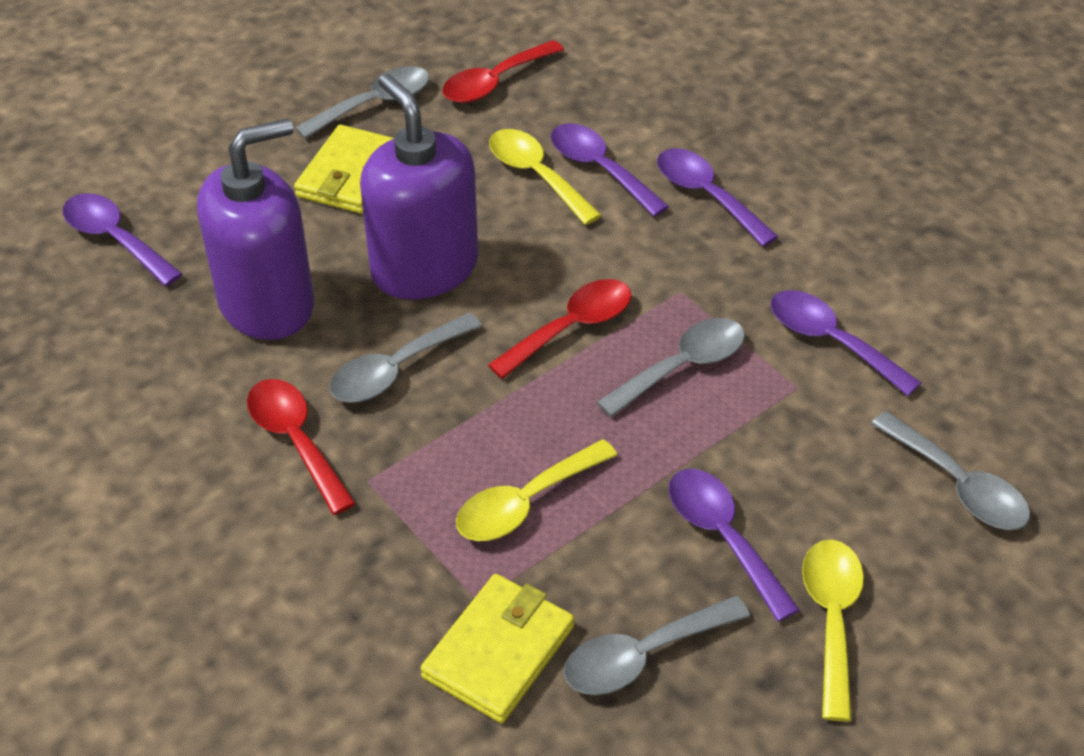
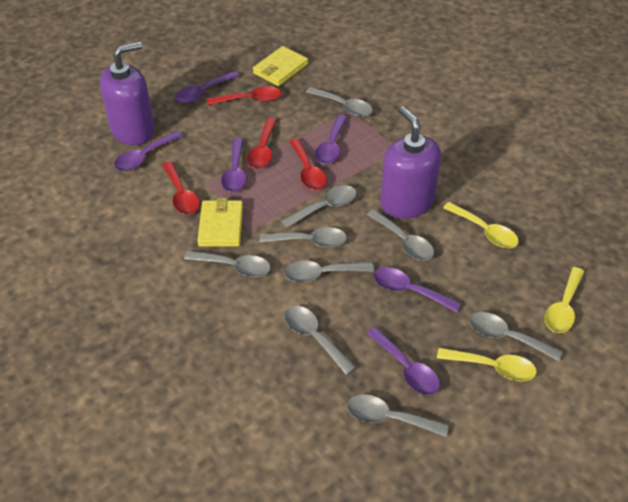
grey spoon: [295,66,430,139] [329,313,482,402] [563,596,750,695] [597,318,745,417] [871,411,1030,530] = 5 -> [184,250,271,277] [259,227,347,248] [281,185,357,229] [284,261,374,283] [284,306,356,375] [306,87,373,117] [347,394,449,437] [367,209,434,261] [469,312,563,361] = 9
purple spoon: [63,193,182,286] [551,123,669,217] [657,148,778,247] [669,469,800,622] [771,290,921,396] = 5 -> [114,131,183,171] [175,71,239,104] [221,138,246,192] [315,115,348,164] [366,327,440,395] [373,267,461,312] = 6
red spoon: [247,379,356,515] [442,40,564,103] [488,279,632,379] = 3 -> [162,161,200,215] [207,86,282,105] [247,118,277,169] [289,138,327,190] = 4

